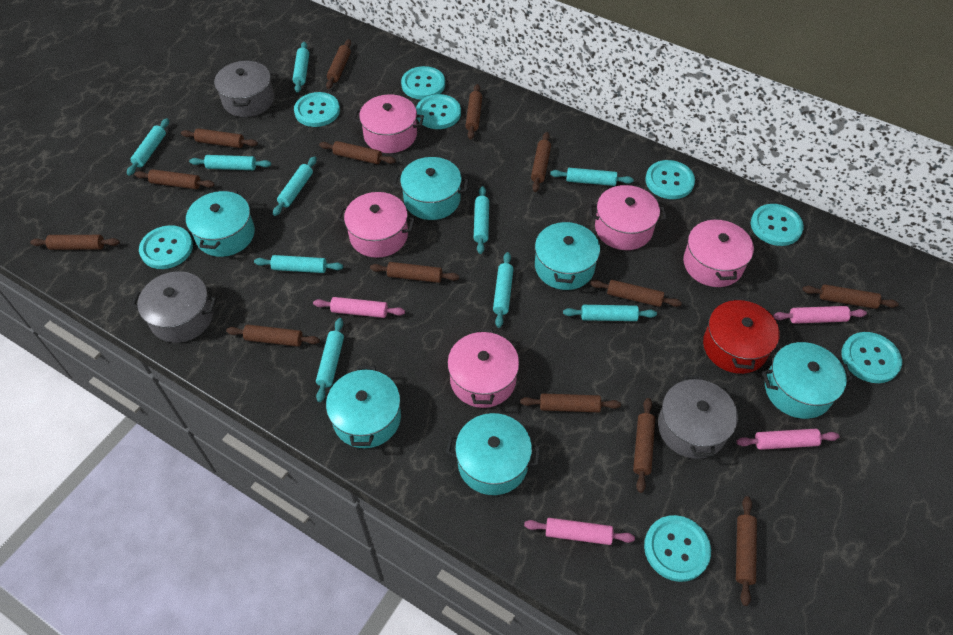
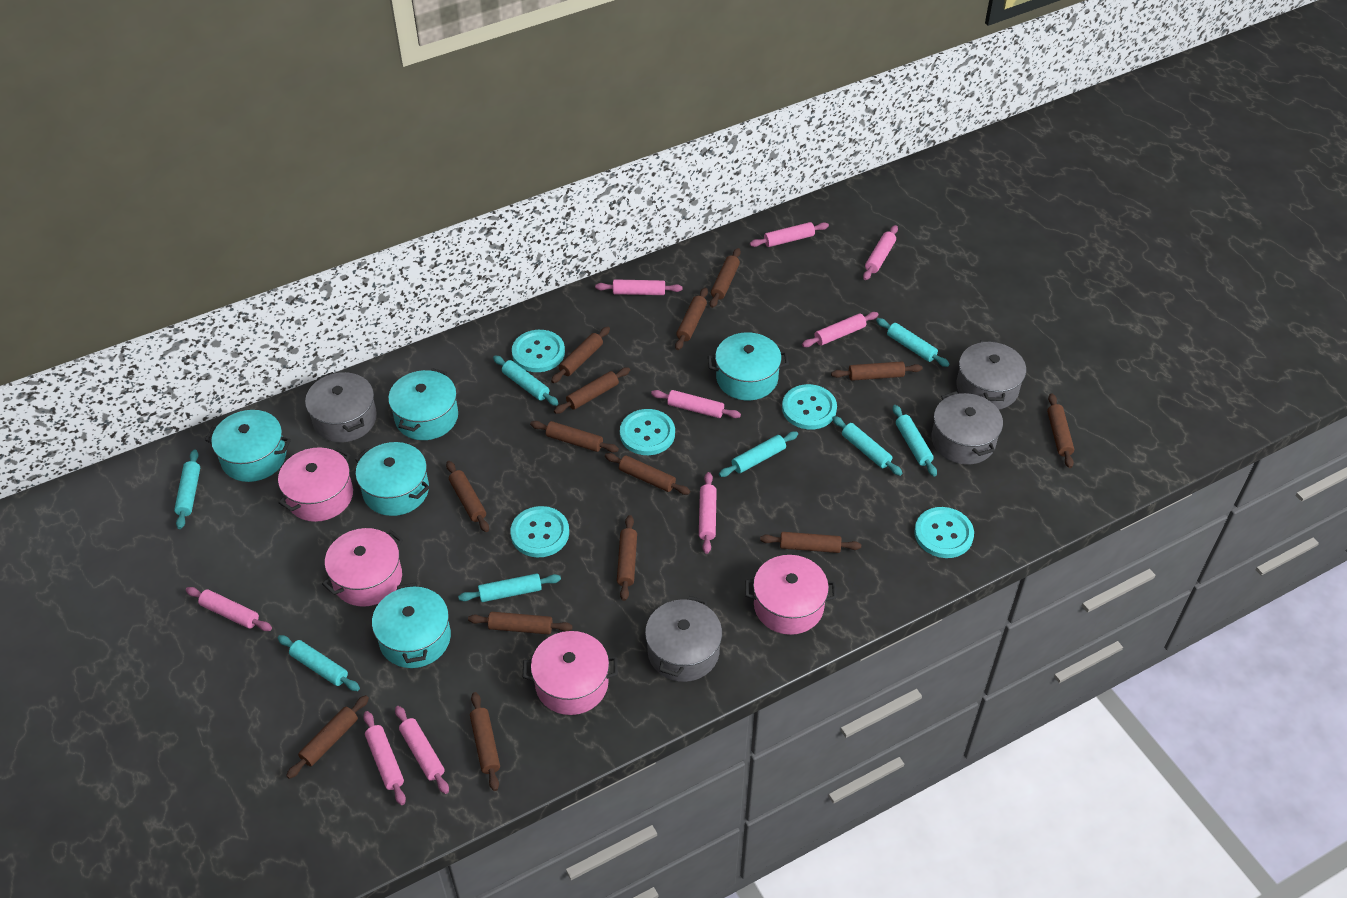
grey pot: [131,271,217,343] [214,60,274,117] [658,375,738,459] = 3 -> [305,372,377,443] [645,596,722,682] [931,391,1003,465] [956,340,1026,410] = 4
pink pot: [337,192,415,258] [353,94,424,153] [447,329,519,408] [589,185,666,250] [683,217,754,287] = 5 -> [278,447,353,522] [322,528,403,607] [523,631,618,715] [745,555,837,635] = 4
pink rolling pin: [313,297,405,318] [524,518,635,545] [736,429,840,450] [773,306,867,324] = 4 -> [186,587,272,631] [363,711,406,805] [395,706,449,794] [595,279,683,295] [651,390,741,418] [699,472,717,554] [750,222,829,247] [802,312,879,347] [863,225,898,280] = 9
red pot: [703,297,780,374] = 1 -> none = 0
turquoise button: [139,225,193,269] [294,92,340,127] [401,66,445,100] [416,94,461,129] [644,515,711,582] [645,160,695,199] [751,204,804,246] [841,332,902,383] = 8 -> [510,506,569,557] [512,330,565,372] [620,409,675,455] [782,384,837,430] [914,507,974,558] = 5
turquoise pot: [186,189,255,257] [326,366,401,448] [393,157,469,220] [446,413,540,495] [535,220,600,290] [762,342,853,419] = 6 -> [205,410,291,482] [355,442,430,516] [372,583,451,668] [388,368,458,440] [708,332,789,400] = 5
turquoise rolling pin: [127,118,169,176] [189,155,271,170] [254,255,343,273] [273,156,316,216] [293,42,309,93] [316,318,344,402] [474,186,489,254] [493,252,513,328] [550,168,634,186] [563,305,657,321] = 10 -> [174,450,200,529] [278,635,360,691] [458,573,561,602] [493,355,559,406] [719,431,798,477] [832,416,902,476] [876,318,949,367] [893,405,937,477] = 8

